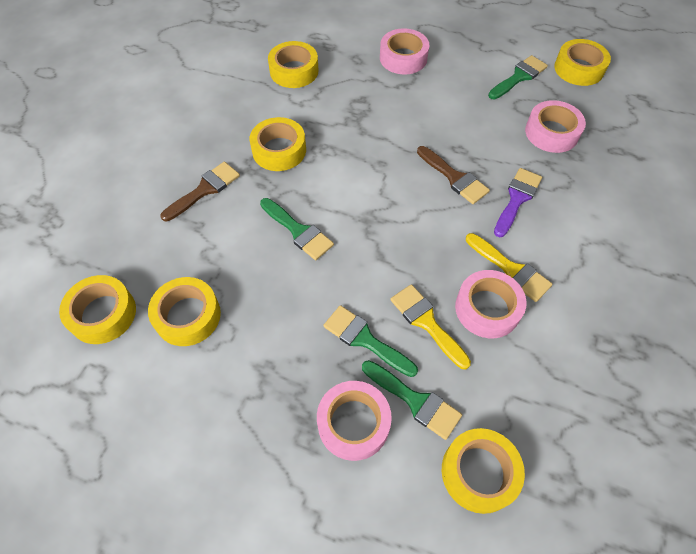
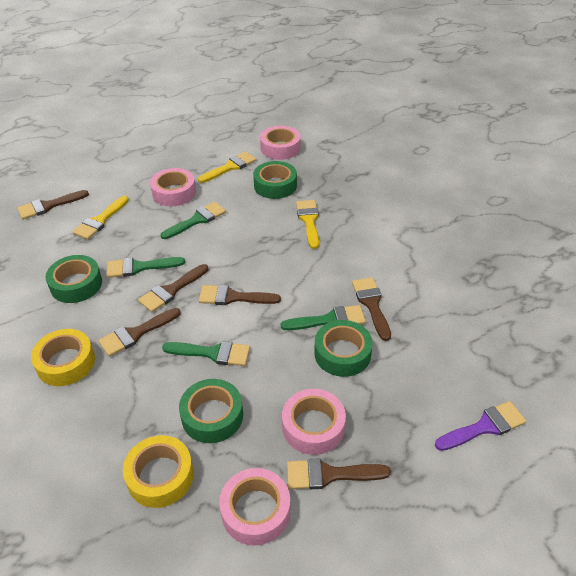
brown brush: [160,162,240,222] [417,146,490,204] = 2 -> [17,190,89,220] [98,308,181,357] [138,264,208,312] [199,285,281,305] [287,458,391,489] [352,277,391,341] = 6
green tape: none = 0 -> [45,255,102,303] [179,379,243,443] [253,161,297,199] [314,320,373,377] = 4
yellow brush: [390,284,471,369] [466,233,553,302] = 2 -> [72,196,129,240] [198,151,256,183] [296,200,319,249] = 3
yellow tape: [59,275,136,344] [148,277,221,346] [249,117,306,171] [268,41,319,88] [442,428,525,514] [554,39,611,86] = 6 -> [31,329,95,386] [123,435,194,508] = 2

